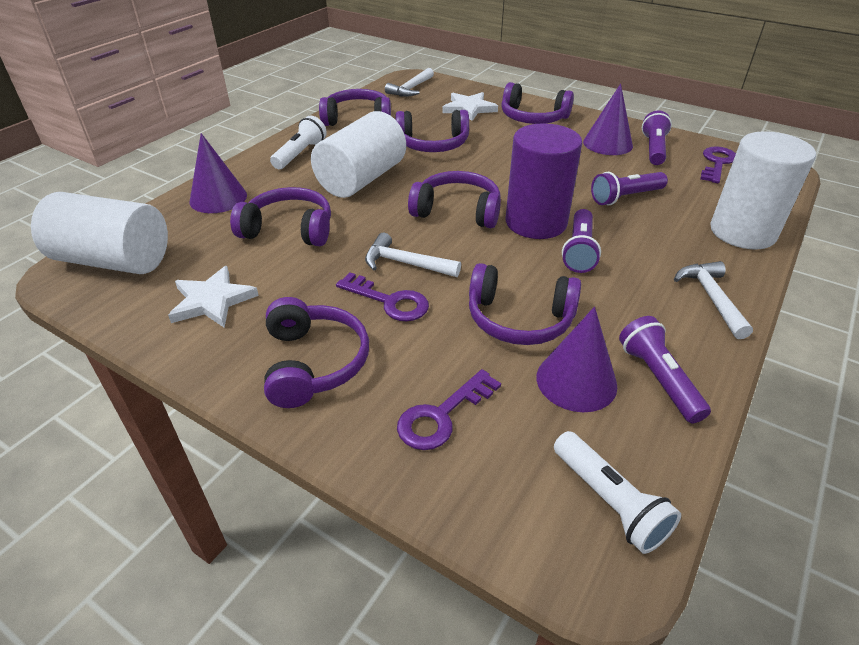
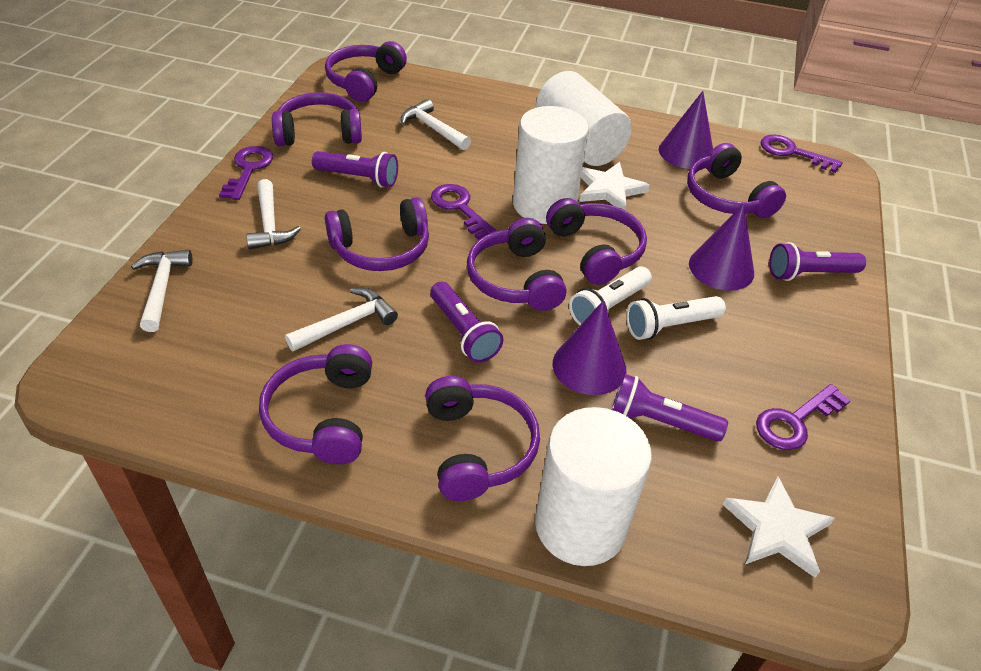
purple cylinder: [505,123,582,239] = 1 -> none = 0
purple headphones: [230,187,331,246] [264,297,369,408] [319,89,391,126] [396,110,469,152] [408,171,501,228] [469,263,581,345] [501,82,574,124] = 7 -> [259,344,372,465] [272,92,362,146] [325,41,407,102] [325,197,429,271] [425,376,540,501] [467,218,566,311] [546,198,647,285] [687,143,786,218] = 8
purple key: [336,272,429,321] [397,369,501,450] [700,146,736,183] = 3 -> [219,146,273,200] [431,184,497,240] [756,384,851,450] [761,135,842,173] = 4
white hammer: [365,232,461,277] [385,68,434,97] [674,261,753,339] = 3 -> [131,250,193,332] [246,179,301,249] [285,288,398,352] [401,99,471,150] = 4

